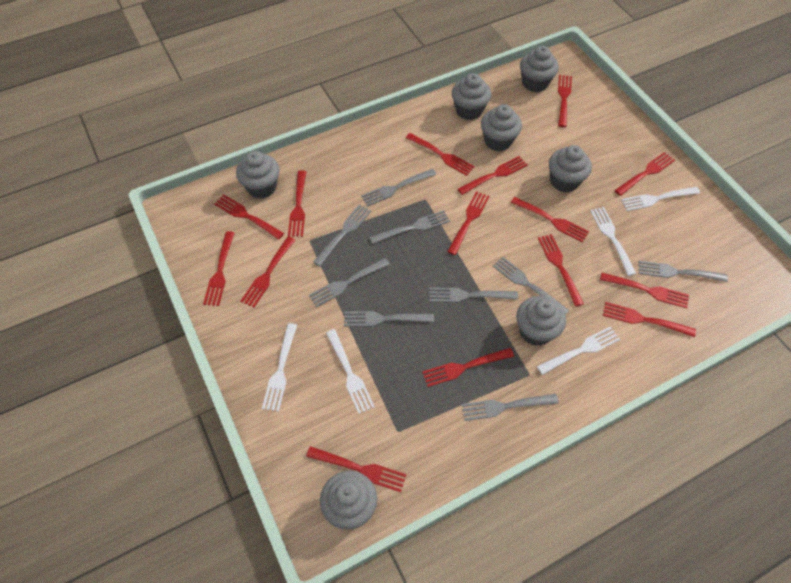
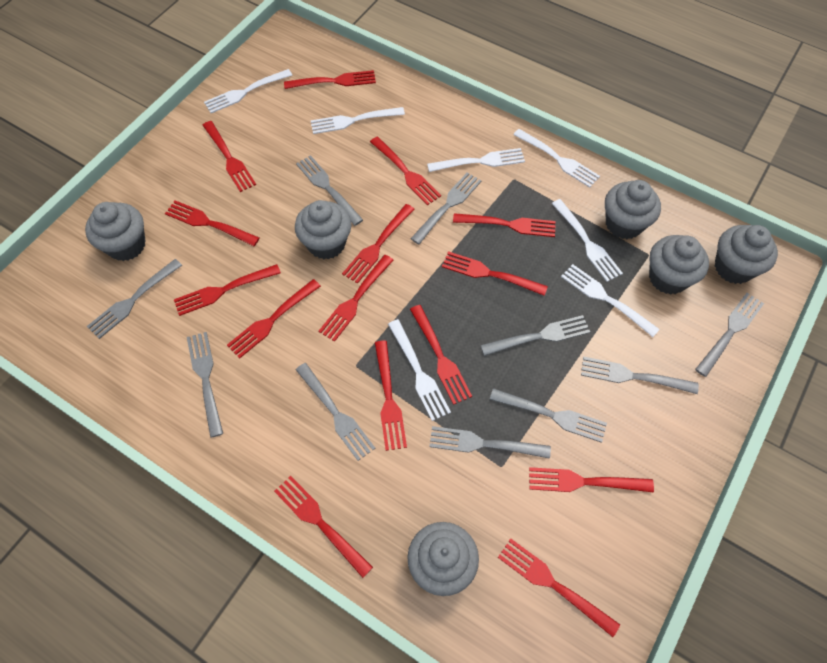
grey cupcake: [236,151,279,199] [320,471,377,530] [452,73,491,120] [481,104,522,151] [516,296,566,346] [520,46,559,92] [549,145,592,193] = 7 -> [85,202,146,261] [295,200,351,259] [407,522,479,596] [605,180,661,239] [649,235,709,295] [715,225,778,284] = 6
grey fork: [309,258,390,307] [313,204,371,266] [344,311,434,326] [361,169,436,206] [369,210,450,244] [429,287,518,302] [461,394,559,421] [493,256,569,315] [638,261,728,282] = 9 -> [87,259,182,339] [187,332,223,438] [296,155,363,226] [296,363,375,461] [411,172,481,244] [429,426,551,459] [480,315,590,356] [489,388,607,443] [581,357,699,394] [695,293,764,377] = 10
white fork: [262,323,297,411] [326,329,375,414] [537,326,620,375] [590,207,636,276] [621,187,700,211] = 5 -> [204,69,292,113] [311,107,405,134] [388,319,451,421] [427,148,525,172] [513,129,600,188] [551,199,623,282] [561,264,660,337] = 7

